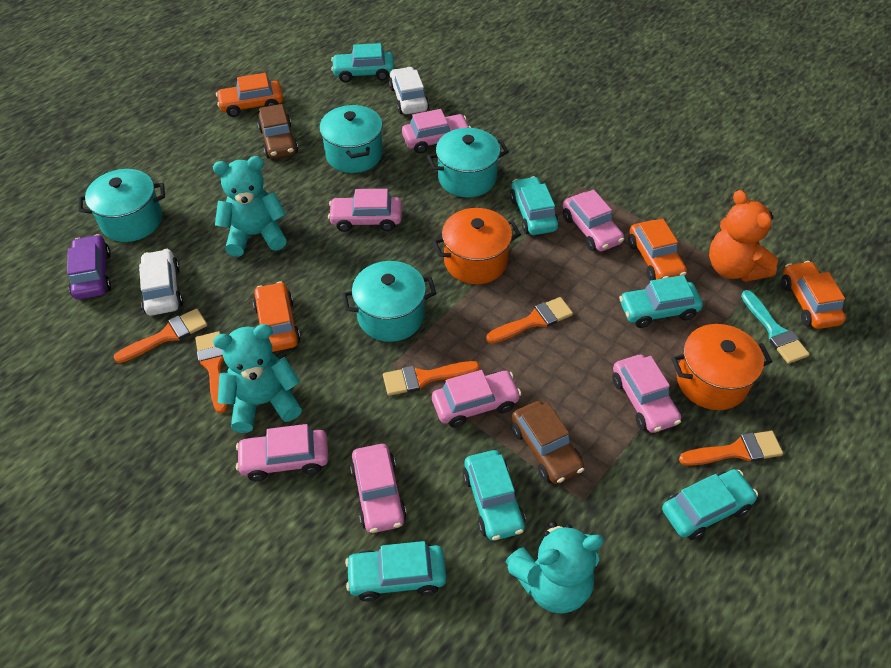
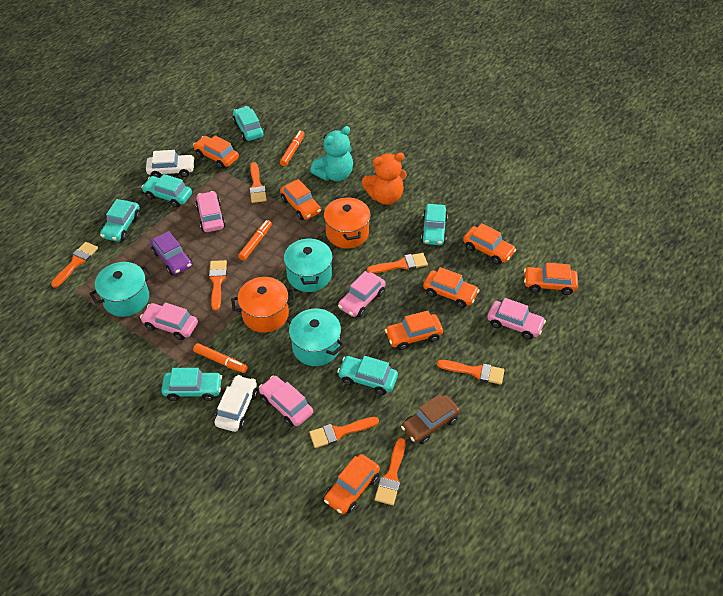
brown car: [257,104,298,159] [511,401,584,484] = 2 -> [401,394,460,444] = 1
orange brush: [114,308,208,363] [195,331,228,413] [383,361,480,396] [486,297,573,343] [679,431,783,466] = 5 -> [51,242,98,288] [209,260,227,311] [249,162,267,203] [309,417,379,448] [367,253,428,273] [375,438,406,505] [437,360,505,385] = 7
orange car: [216,73,283,117] [253,282,301,352] [628,219,687,281] [781,261,846,329] = 4 -> [193,135,239,169] [280,179,321,220] [324,454,380,514] [385,311,443,350] [423,267,479,308] [463,223,516,265] [524,263,578,295] = 7
orange marker: none = 0 -> [193,343,248,373] [238,220,272,261] [280,131,305,166] = 3
pink car: [236,424,329,481] [328,189,402,232] [350,444,407,533] [402,109,471,153] [432,370,521,428] [563,190,624,251] [612,355,681,433] = 7 -> [140,302,198,340] [195,191,226,232] [259,375,313,427] [338,271,386,317] [487,298,546,340] = 5
turquoise brush: [741,290,810,364] = 1 -> none = 0
turquoise pot: [79,169,165,242] [319,105,383,173] [342,261,436,342] [427,128,509,197] = 4 -> [89,262,152,317] [284,237,332,292] [287,309,344,366] = 3
turquoise teddy bear: [213,156,287,257] [213,324,302,433] [505,521,604,614] = 3 -> [310,126,353,181] = 1

